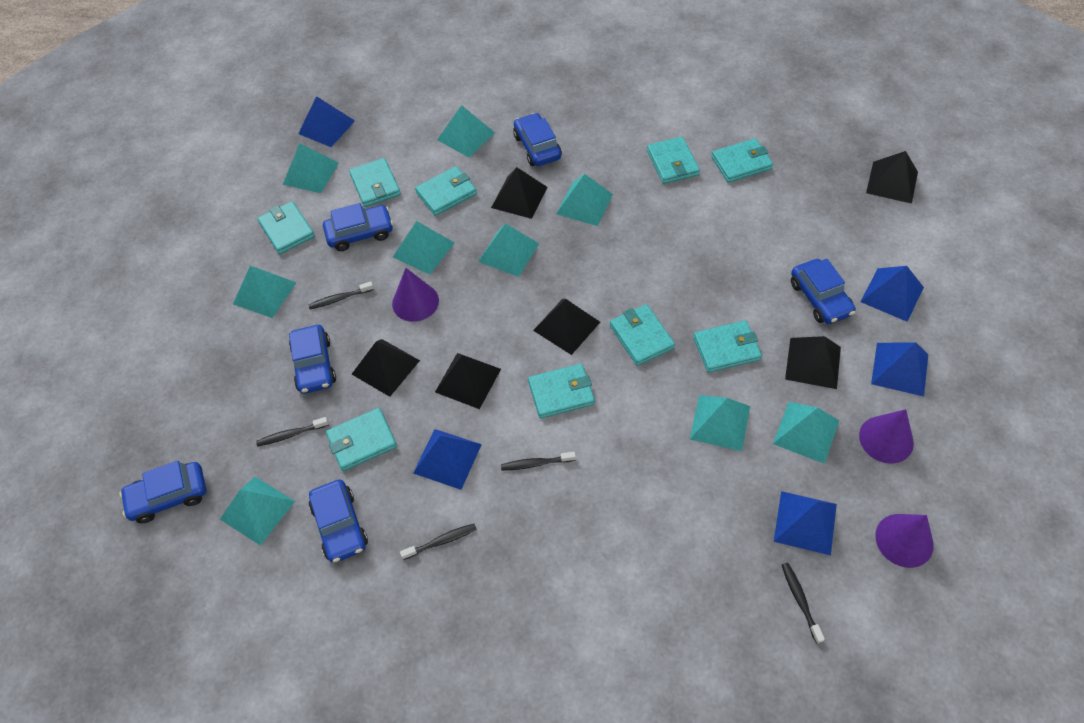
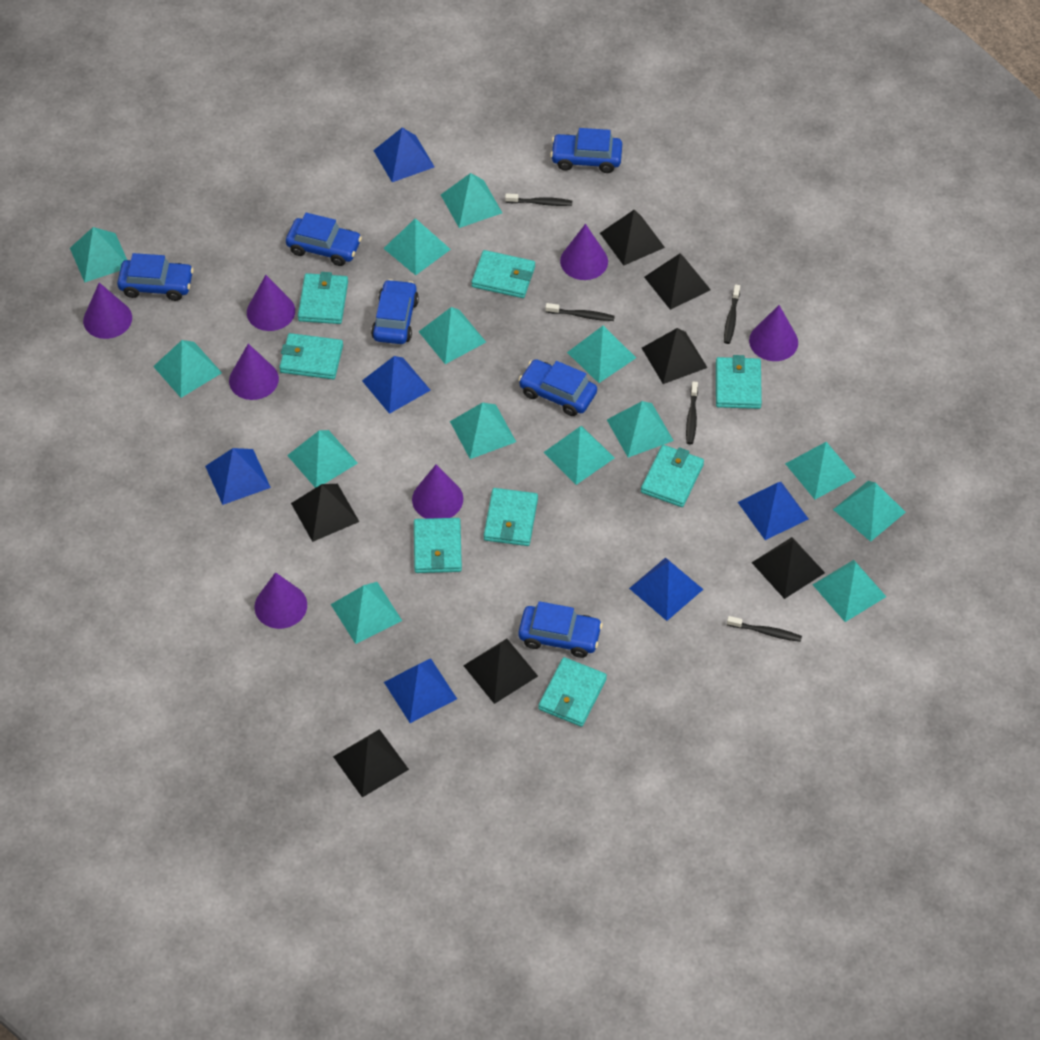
black pyramid: [352,339,420,397] [435,353,501,409] [491,167,548,219] [533,299,600,355] [785,336,841,389] [866,151,918,204] = 6 -> [291,484,359,542] [333,729,409,798] [463,639,538,704] [600,210,665,266] [642,328,708,384] [644,253,711,310] [751,537,825,599] = 7
blue pyramid: [298,96,355,147] [413,429,482,490] [774,491,837,555] [860,266,924,322] [871,342,928,396] = 5 -> [205,448,271,505] [362,356,431,414] [373,128,435,182] [384,658,457,723] [629,557,704,621] [738,482,808,540] = 6
purple cone: [392,268,439,322] [859,409,914,464] [875,514,934,568] = 3 -> [83,283,132,339] [229,344,279,400] [247,275,295,331] [255,572,307,629] [412,465,463,519] [560,224,608,280] [749,305,798,361] = 7
turquoise pyramid: [220,477,295,546] [233,266,297,318] [283,143,339,193] [393,221,455,275] [437,105,495,157] [478,223,539,277] [556,174,613,226] [690,395,750,451] [773,402,839,464] = 9 -> [70,227,127,283] [153,340,222,398] [287,430,358,488] [331,582,402,644] [383,218,451,275] [419,307,486,364] [441,173,502,228] [450,403,516,459] [543,426,614,485] [567,326,636,383] [607,401,674,457] [785,442,856,499] [813,560,886,622] [833,481,906,542] = 14
turquoise wallet: [257,201,315,254] [326,408,397,471] [349,158,401,207] [415,166,477,216] [528,364,595,418] [610,304,675,366] [647,137,700,184] [693,320,762,372] [711,138,773,183] = 9 -> [279,333,343,379] [298,272,348,324] [414,518,462,573] [471,250,535,298] [484,488,538,546] [538,657,607,727] [641,445,704,507] [716,355,762,409] = 8

